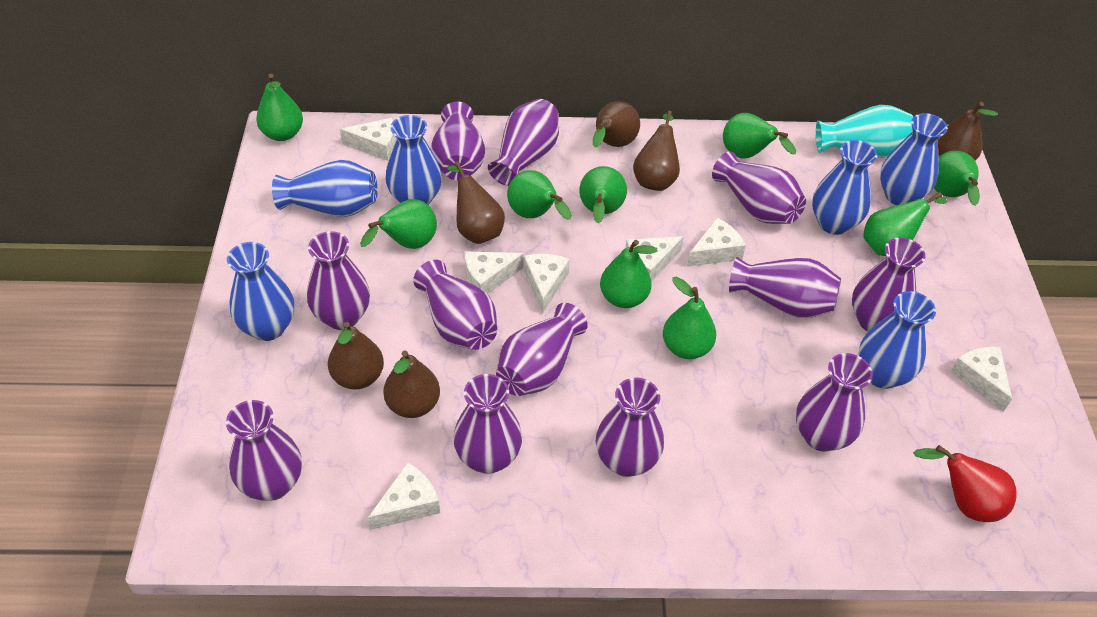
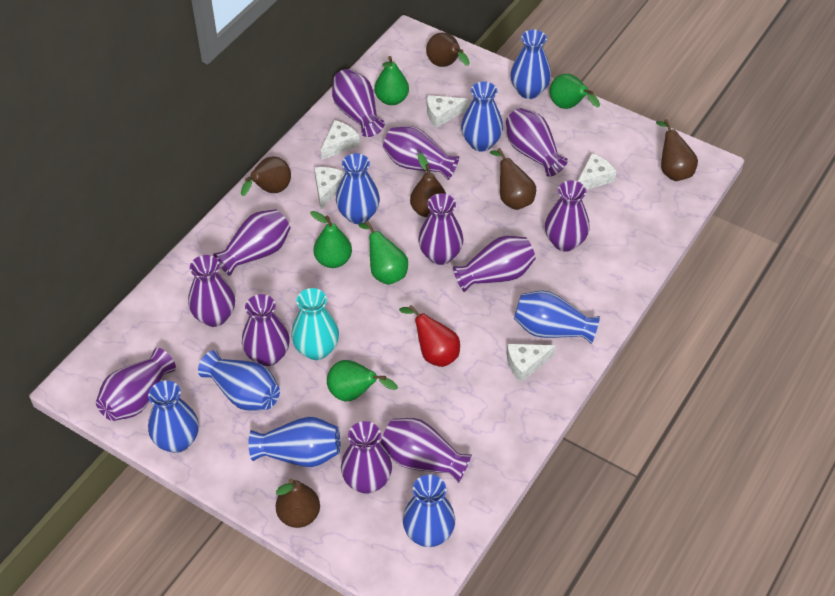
blue vase: [227,242,294,341] [272,160,378,217] [385,115,442,205] [812,140,877,235] [859,291,936,389] [880,113,948,205] = 6 -> [148,380,199,453] [198,350,280,411] [248,417,340,467] [336,153,380,224] [403,475,455,547] [461,81,503,152] [511,30,551,99] [514,290,600,344] = 8
green pear: [256,74,303,141] [360,199,437,249] [507,170,572,220] [579,166,627,223] [600,240,658,308] [663,276,716,359] [723,113,796,158] [863,192,947,256] [934,151,980,205] = 9 -> [310,211,352,268] [327,360,398,401] [358,221,408,285] [374,56,409,105] [550,74,600,109] = 5
white cheese: [340,118,396,161] [368,462,440,530] [465,251,524,294] [523,254,570,314] [625,236,684,281] [687,218,746,267] [950,347,1012,412] = 7 -> [314,167,345,209] [321,120,360,160] [427,95,468,128] [507,344,556,382] [578,153,616,190] = 5

